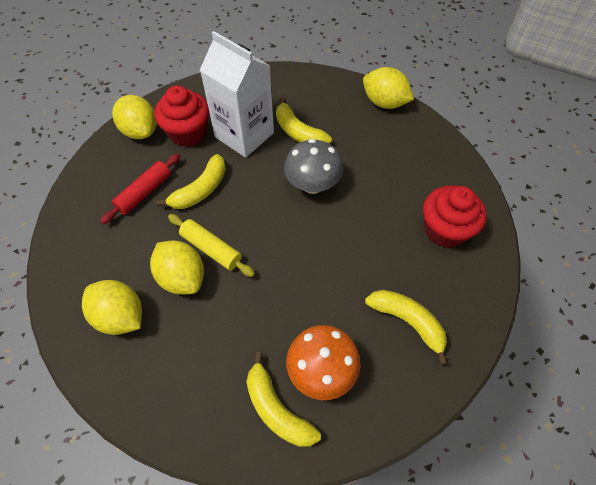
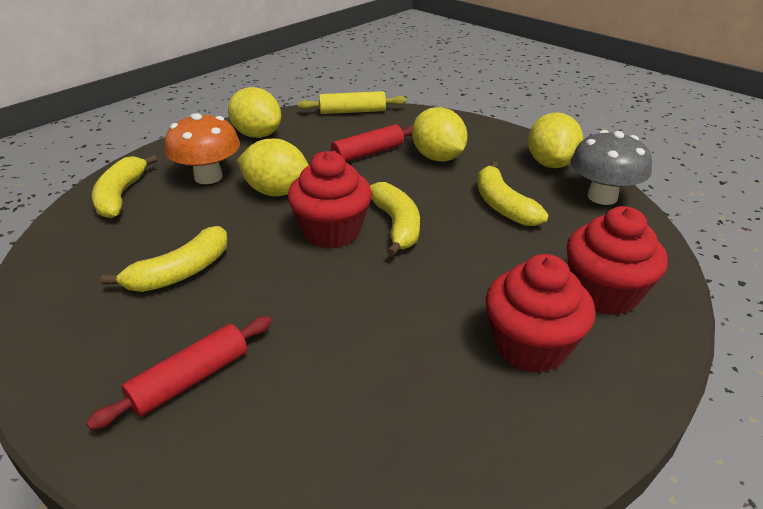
red cupcake: [154,85,209,147] [423,185,487,248] = 2 -> [288,151,372,249] [485,254,595,373] [566,206,668,315] = 3
red rolling pin: [100,153,180,224] = 1 -> [86,316,272,430] [312,124,413,162] = 2
white carton: [200,31,274,158] = 1 -> none = 0

